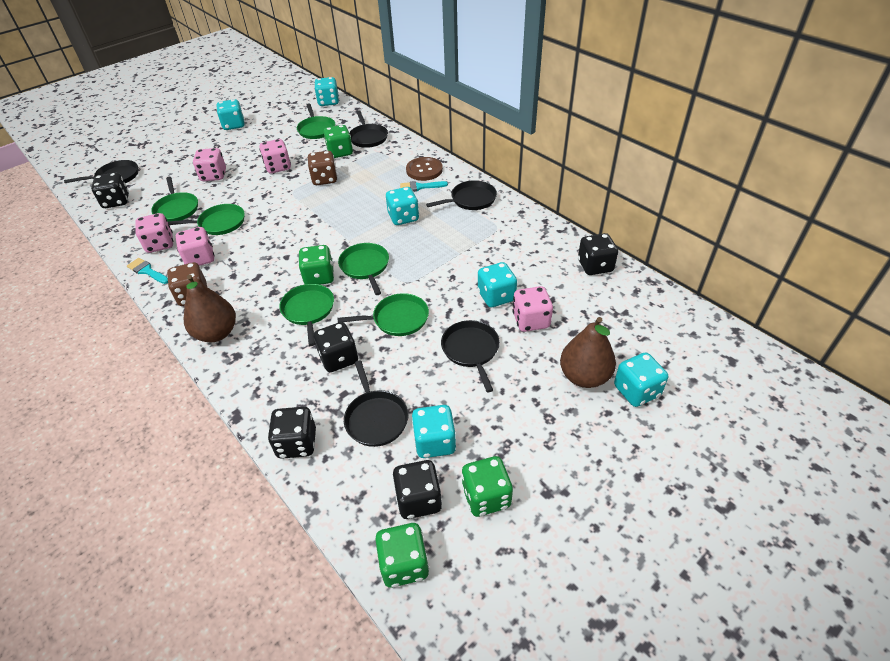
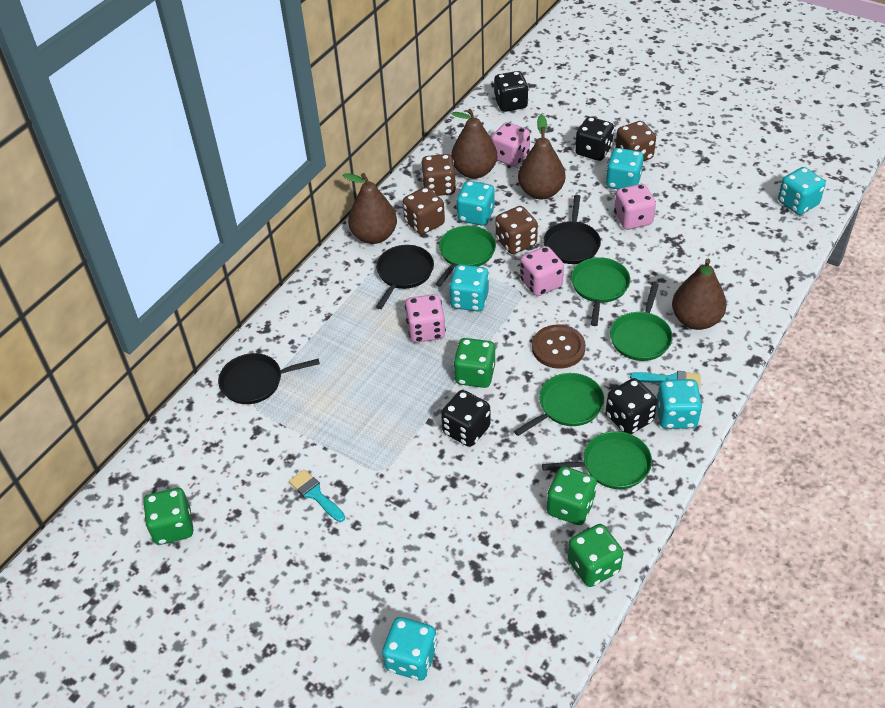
black dice: [91,173,129,208] [268,407,316,459] [313,322,358,372] [392,460,442,519] [578,233,618,275] = 5 -> [441,390,491,447] [494,71,528,112] [575,117,614,161] [606,378,657,434] = 4
black pan: [64,160,138,183] [344,360,408,447] [349,111,388,148] [426,180,497,210] [441,320,500,392] = 5 -> [218,353,320,404] [376,245,434,309] [543,195,601,264] = 3
brown dice: [167,262,207,306] [308,151,337,185] = 2 -> [403,187,445,235] [421,154,456,196] [496,206,538,254] [615,121,656,161] = 4
brown pear: [184,274,236,342] [560,317,616,388] = 2 -> [343,173,397,244] [451,109,497,179] [518,114,565,199] [672,259,727,330] = 4
green pan: [151,177,198,221] [167,204,245,235] [279,284,334,346] [297,103,335,139] [337,293,429,336] [338,243,389,295] = 6 -> [435,226,496,287] [514,373,604,436] [542,431,652,489] [571,257,630,326] [610,283,673,361] = 5
pink dice: [135,213,173,253] [176,227,215,266] [193,148,226,181] [259,139,291,173] [512,286,553,332] = 5 -> [405,294,446,343] [491,122,530,167] [520,246,564,296] [614,184,656,230] = 4

